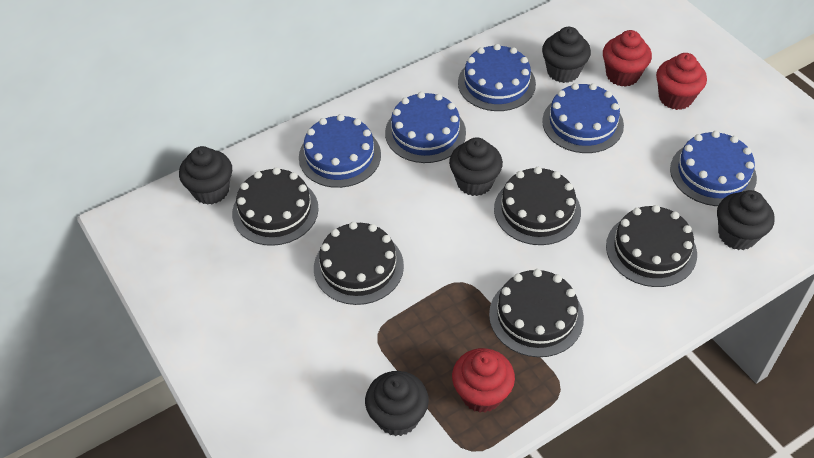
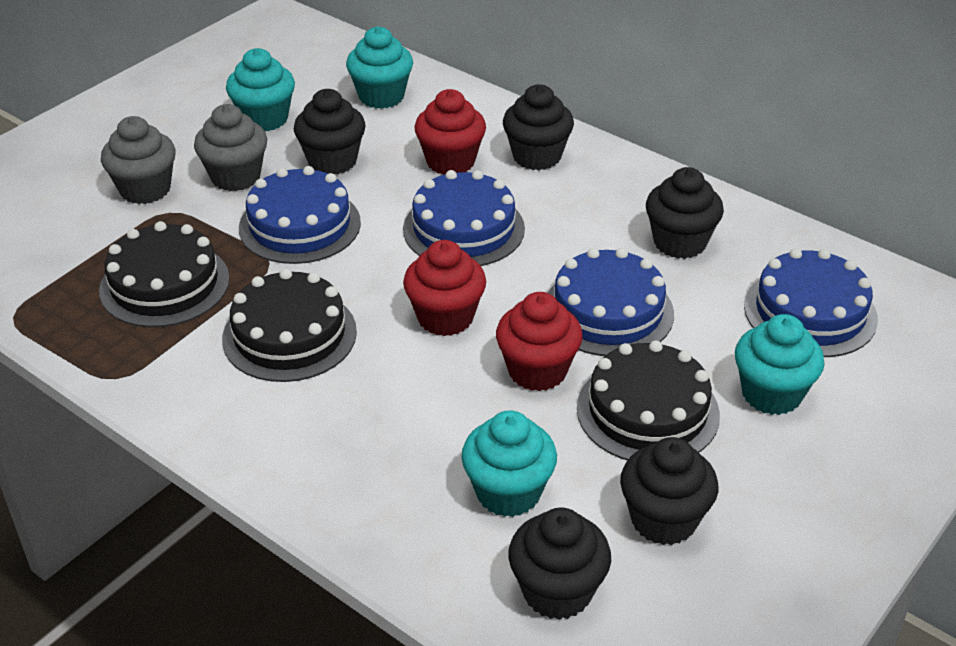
black cake: [232,167,319,246] [314,222,404,305] [489,269,584,357] [494,167,581,245] [606,205,697,287] = 5 -> [99,221,230,327] [222,269,357,382] [577,340,720,461] = 3
blue cake: [299,114,381,188] [385,92,466,163] [458,44,536,111] [542,83,624,153] [670,131,757,206] = 5 -> [239,166,361,264] [403,170,525,266] [548,248,674,356] [744,248,878,357] = 4
grey cupcake: none = 0 -> [101,116,176,204] [194,104,267,191] = 2
turquoise cupcake: none = 0 -> [226,48,295,131] [346,27,413,109] [461,410,557,517] [735,314,825,415] = 4

